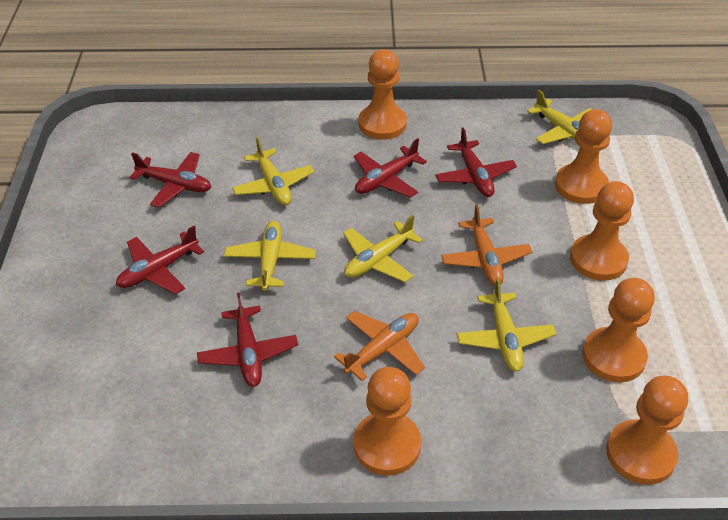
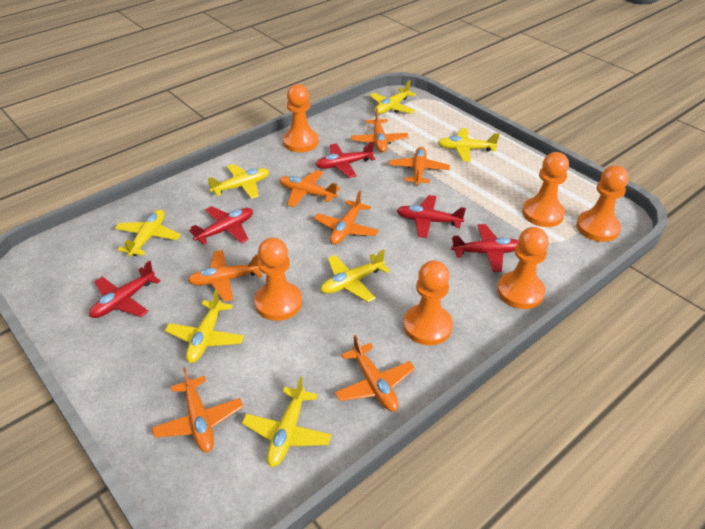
orange plane: [334,311,425,381] [441,204,532,286] = 2 -> [152,367,243,452] [188,250,262,302] [279,170,340,207] [314,191,379,245] [335,335,415,412] [351,108,409,153] [389,147,450,185] = 7
yellow plane: [224,221,316,291] [232,137,314,205] [343,215,423,282] [457,278,556,372] [527,90,592,144] = 5 -> [115,209,181,256] [165,289,244,363] [208,164,269,199] [242,377,332,467] [321,249,390,302] [369,80,416,114] [438,128,500,162] = 7

